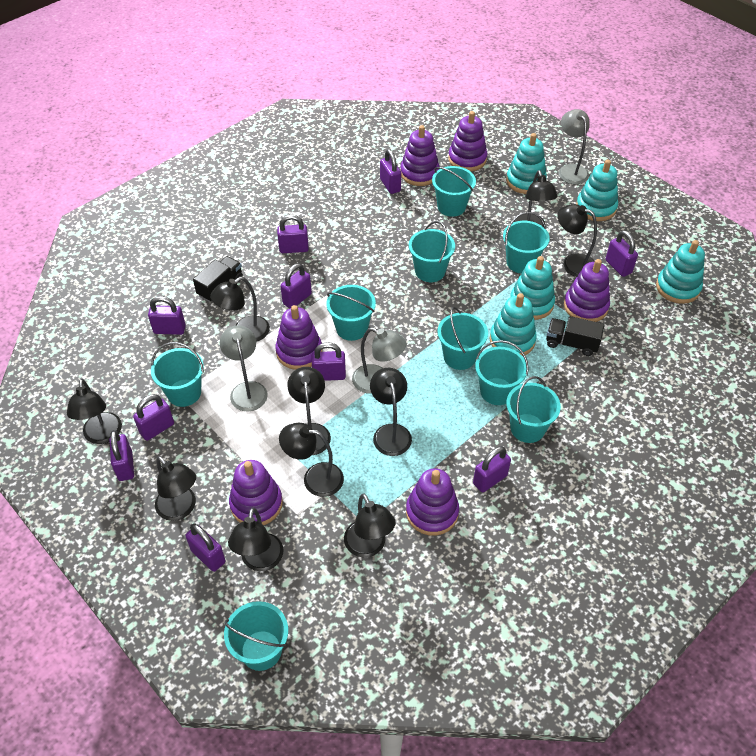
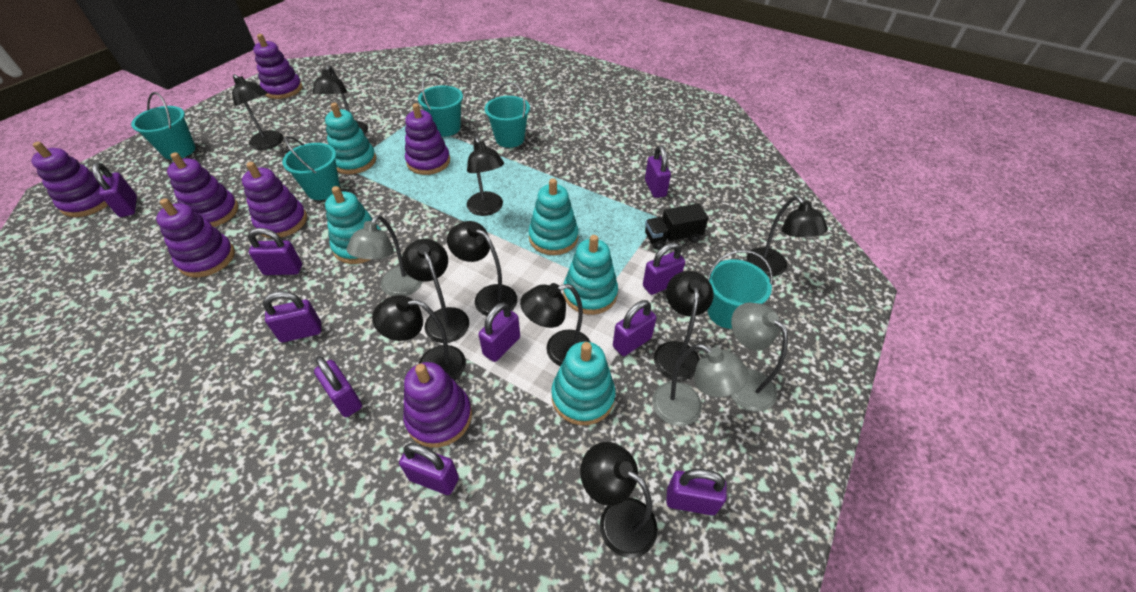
black truck: [193,256,243,302] [546,316,605,356] = 2 -> [645,203,709,250] = 1
purple stacking toy: [229,460,283,525] [275,305,322,370] [400,125,440,186] [406,468,459,536] [448,111,487,171] [564,259,610,322] = 6 -> [31,142,108,217] [156,198,235,277] [167,152,238,227] [242,162,307,238] [253,34,302,99] [403,362,472,448] [405,103,450,175] = 7
turquoise bucket: [151,342,204,407] [224,601,288,671] [326,285,376,341] [409,221,455,282] [432,166,476,217] [437,307,488,370] [475,340,529,405] [503,212,550,274] [506,376,561,443] = 9 -> [131,92,196,160] [282,136,340,200] [418,73,463,136] [485,82,530,148] [707,250,773,329] = 5

